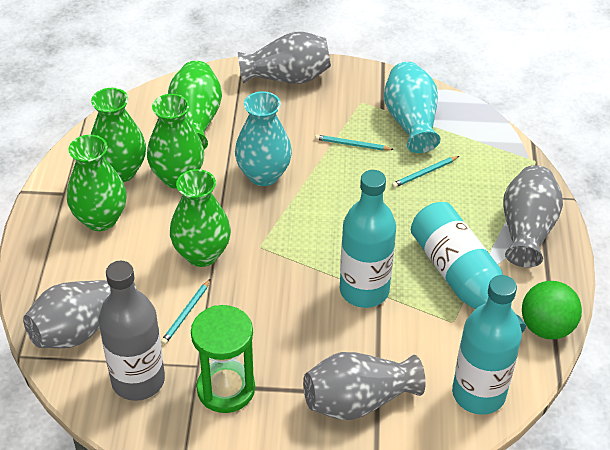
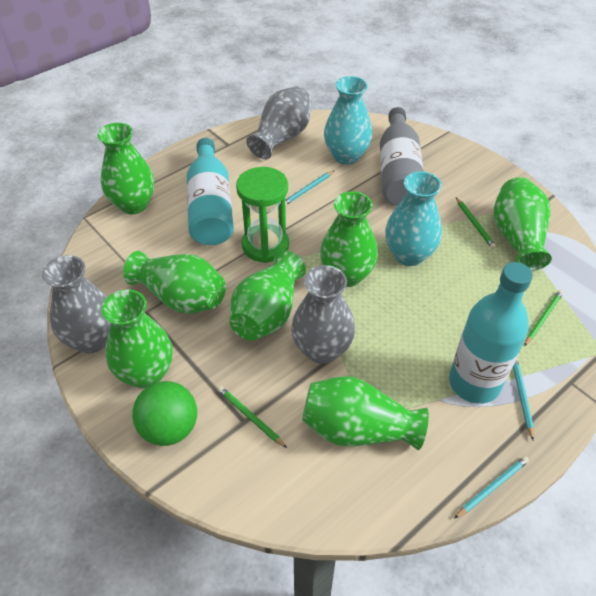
green pencil: none = 0 -> [218,386,287,448] [456,197,496,249] [524,290,563,346] = 3
green vase: [67,135,127,231] [91,88,146,182] [147,94,204,189] [168,61,222,149] [170,169,231,267] = 5 -> [97,123,154,214] [101,290,173,389] [123,251,226,314] [230,250,306,340] [302,376,429,450] [320,191,378,287] [494,177,552,271] = 7
grey vase: [23,280,137,348] [238,32,331,84] [303,352,426,420] [503,165,563,267] = 4 -> [42,255,111,353] [246,86,312,159] [291,265,355,364] = 3
turquoise bottle: [340,170,396,308] [411,202,526,333] [452,275,522,415] = 3 -> [187,138,234,245] [449,262,533,404] = 2

